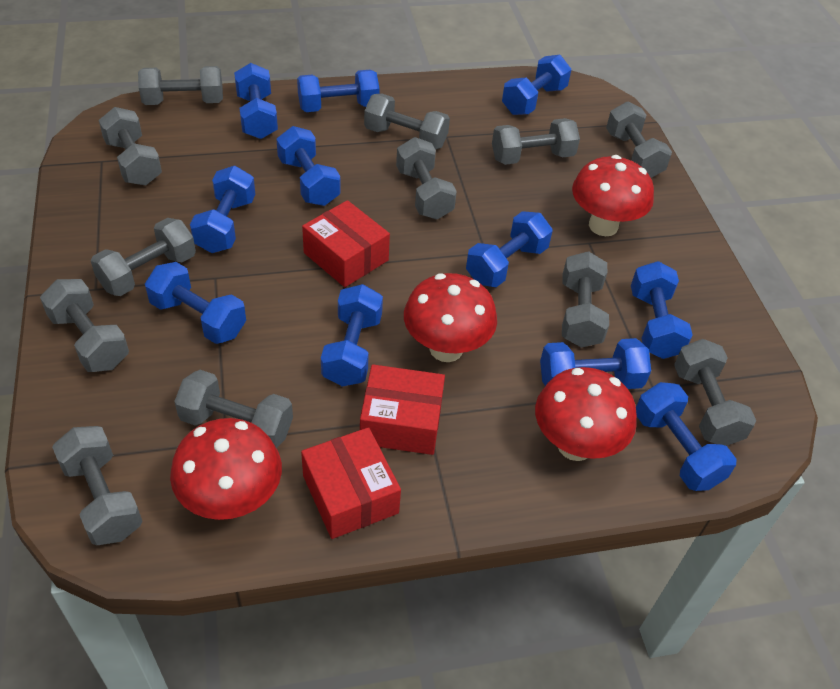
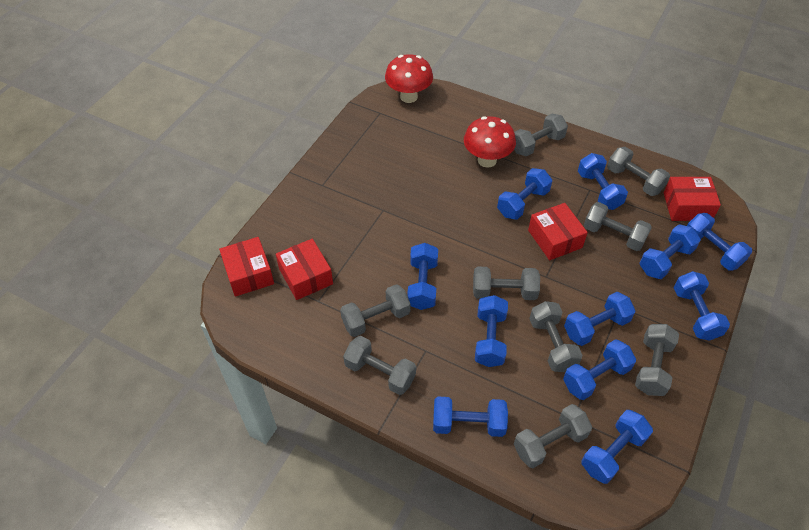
grey dumbbell: [40,279,129,372] [52,426,143,545] [91,218,196,296] [99,107,162,186] [138,66,223,105] [174,370,293,448] [364,94,450,150] [396,137,457,220] [492,118,580,165] [562,251,609,348] [606,101,672,178] [674,339,756,446] = 12 -> [340,284,410,337] [343,336,416,395] [473,267,540,300] [514,114,568,156] [514,404,592,468] [529,301,582,372] [584,202,652,251] [607,147,670,196] [635,324,679,396] = 9
red box: [301,427,401,539] [302,200,390,287] [360,364,445,455] = 3 -> [219,237,274,297] [276,239,333,300] [528,203,588,260] [664,177,721,221] = 4
red mushroom: [170,418,282,520] [404,273,497,362] [535,367,637,461] [572,155,654,236] = 4 -> [385,54,433,103] [464,116,516,168] = 2

